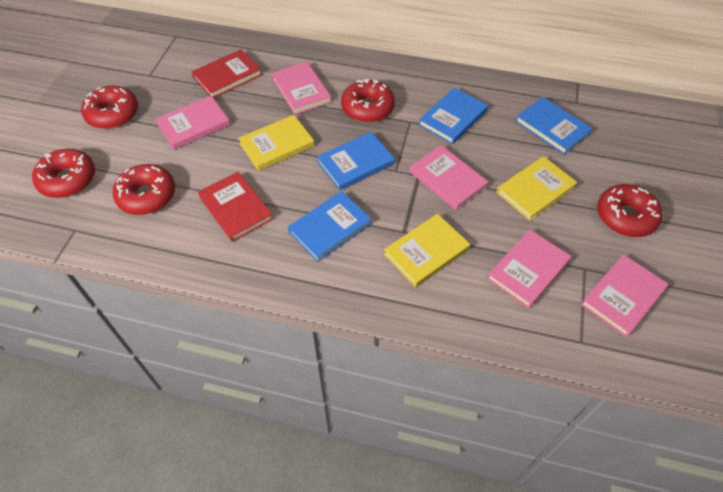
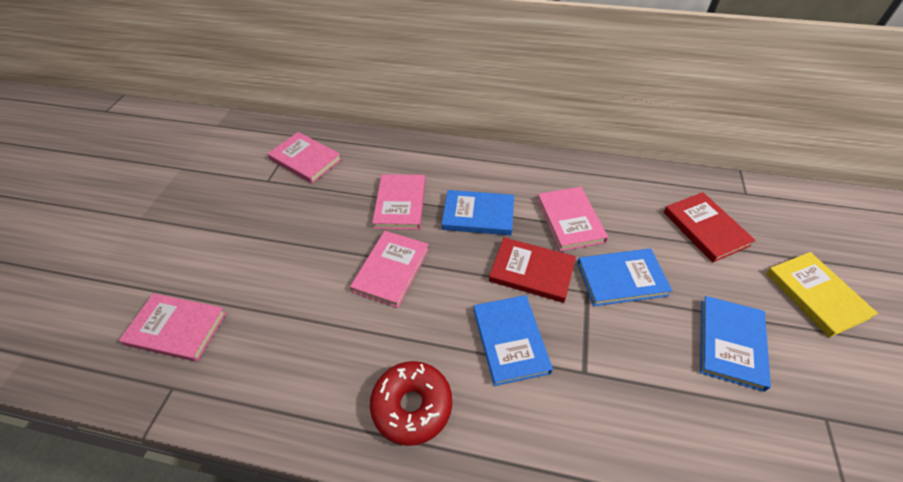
red donut: [32,149,95,198] [81,86,138,129] [113,164,175,215] [341,79,395,123] [597,184,662,237] = 5 -> [370,361,452,446] = 1
yellow book: [238,115,315,171] [384,214,470,287] [496,156,578,221] = 3 -> [766,252,878,338] = 1

